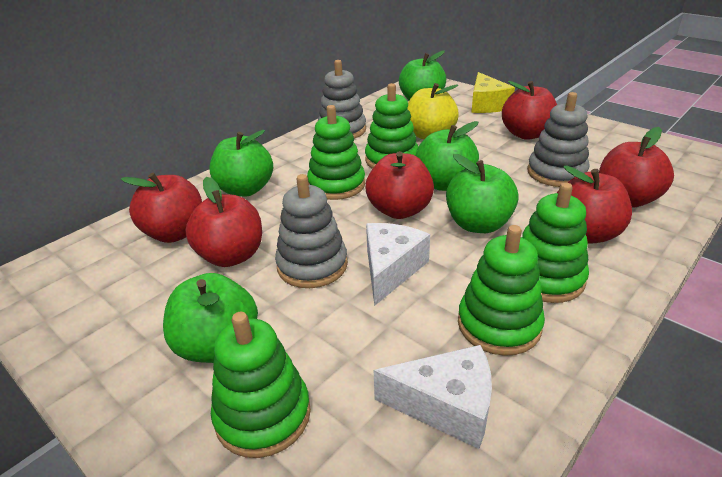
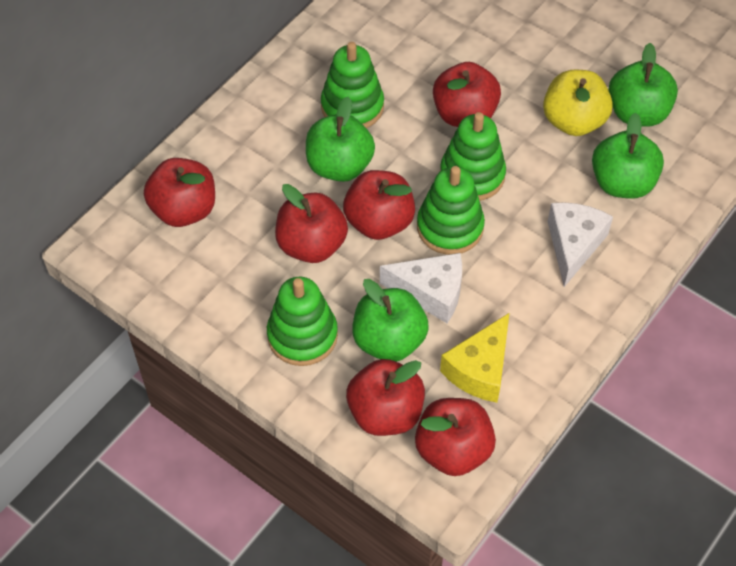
green apple: [163,273,258,363] [210,130,273,197] [399,50,446,100] [416,121,479,191] [446,154,519,233] = 5 -> [306,97,375,182] [352,279,429,362] [592,113,664,199] [608,43,678,127] = 4
green stacking toy: [211,312,311,458] [307,105,365,200] [365,83,418,169] [458,225,545,356] [522,182,589,303] = 5 -> [267,277,338,366] [321,42,384,128] [417,166,485,255] [440,112,506,201] = 4
grey stacking toy: [275,174,348,288] [318,60,366,139] [527,92,590,187] = 3 -> none = 0

